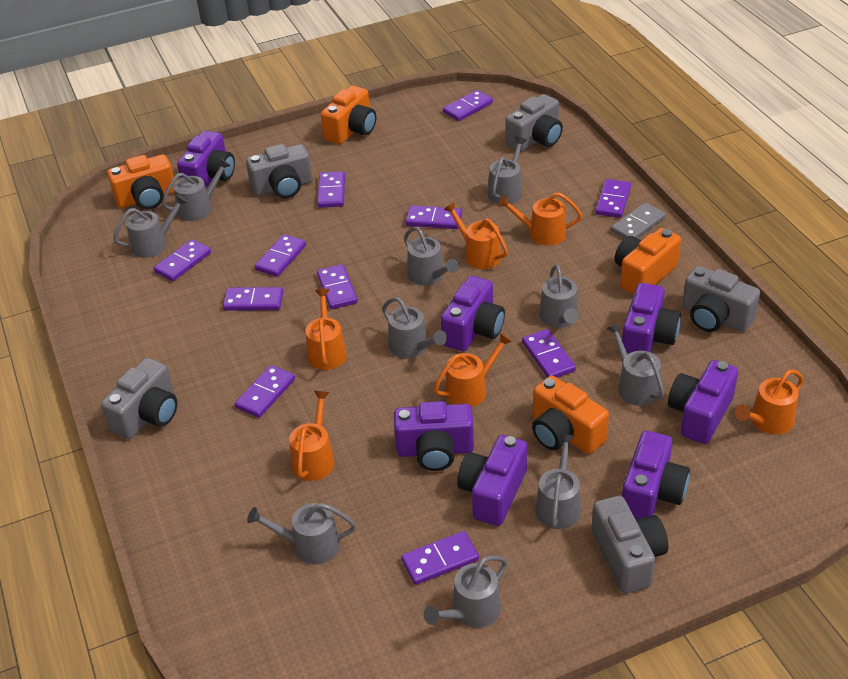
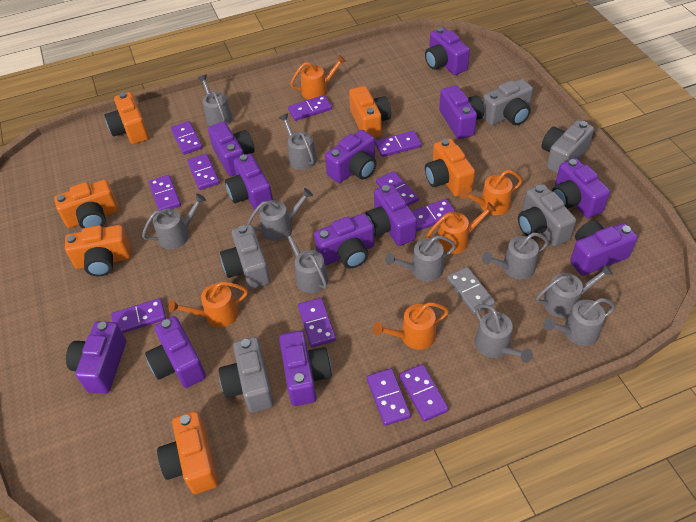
orange camera: [107,154,174,209] [321,86,376,144] [532,376,609,454] [615,228,681,295] = 4 -> [54,180,119,229] [65,225,131,276] [105,92,149,144] [157,411,219,494] [349,86,391,138] [425,138,475,197] = 6
orange watering can: [289,391,335,481] [305,289,347,370] [434,332,513,407] [443,202,508,269] [498,192,582,246] [735,369,804,435] = 6 -> [168,282,248,328] [290,55,346,100] [373,303,449,350] [427,202,496,254] [460,170,522,215] = 5
purple camera: [177,131,235,188] [394,401,474,471] [441,276,505,352] [457,435,527,526] [622,283,681,354] [622,430,690,519] [668,360,738,444] = 7 -> [66,321,126,394] [145,316,206,388] [208,122,255,177] [225,154,273,211] [279,331,332,406] [314,213,374,268] [325,130,376,183] [365,184,417,246] [425,27,470,75] [439,85,484,139] [552,158,610,218] [570,221,638,276] = 12

